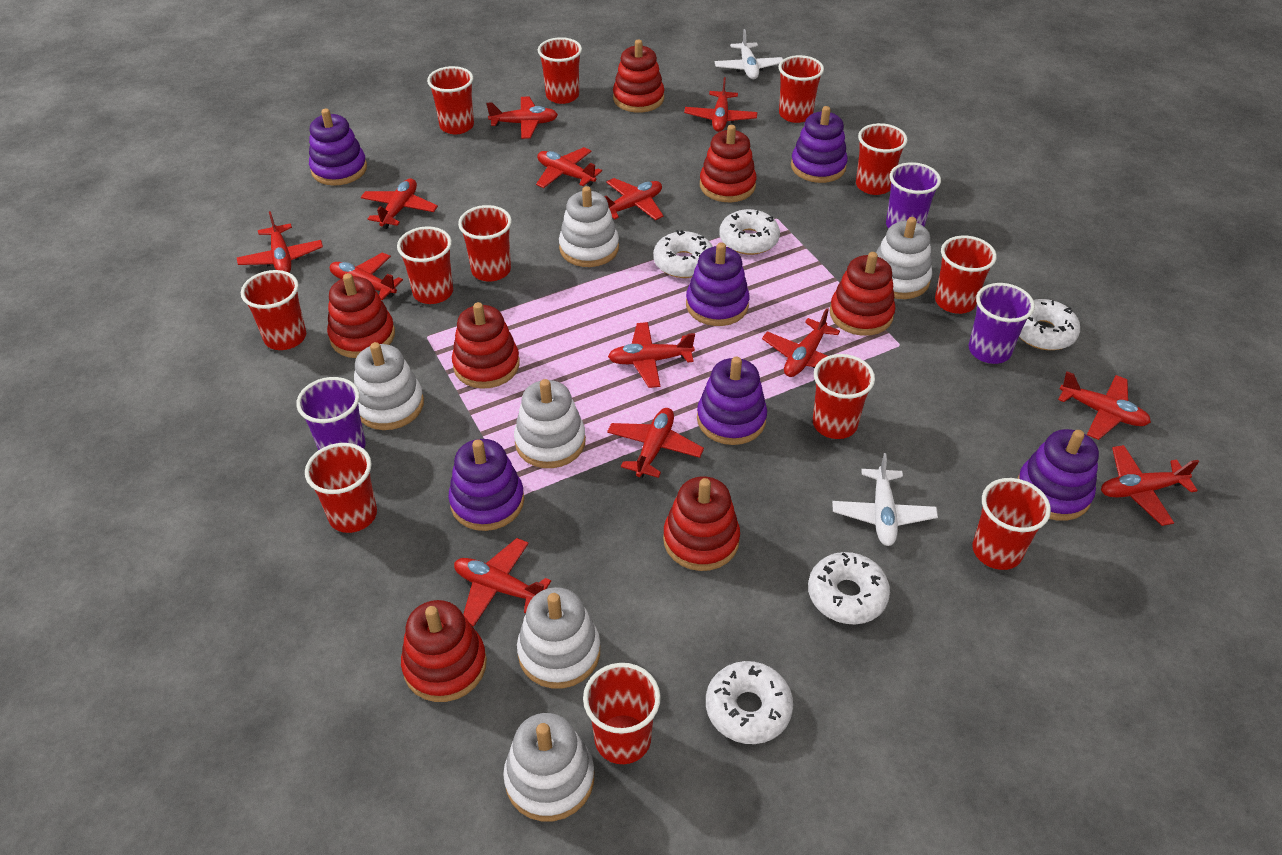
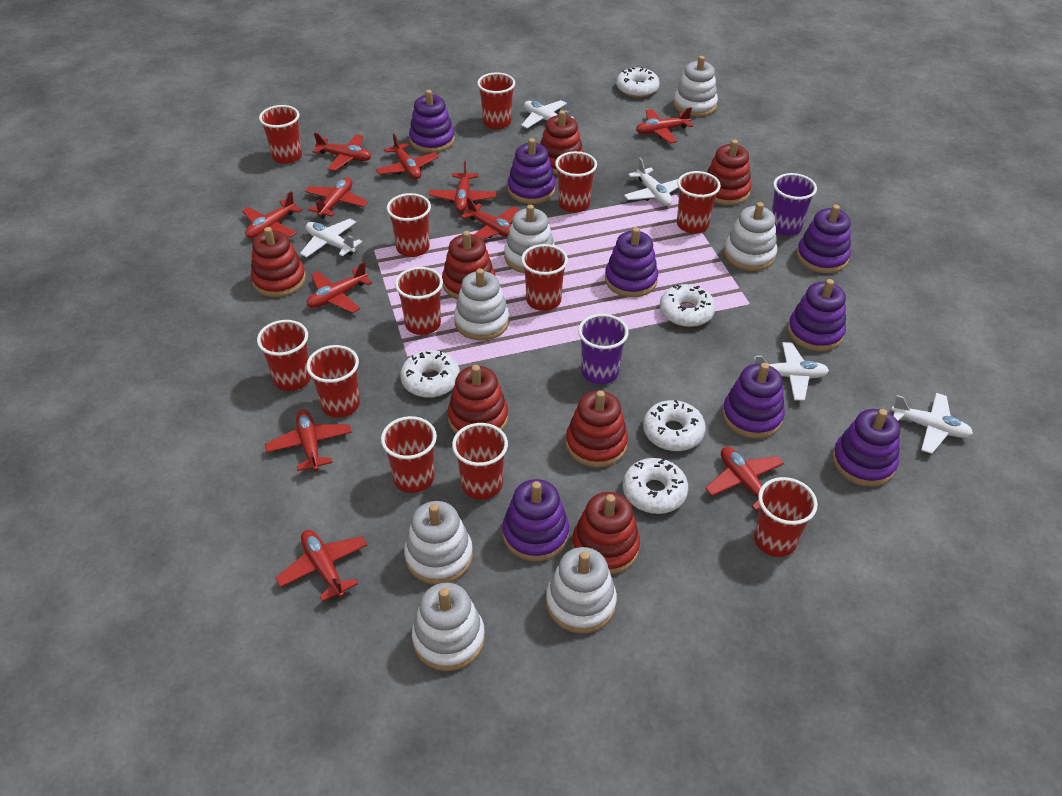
purple cup: [296,377,366,450] [886,162,941,229] [969,283,1035,364] = 3 -> [578,314,629,384] [772,173,817,236] = 2
purple stacking toy: [309,109,367,186] [449,439,524,531] [686,243,750,326] [697,357,767,445] [791,106,848,183] [1017,429,1099,521] = 6 -> [409,90,455,153] [502,479,569,561] [508,138,556,204] [605,227,658,297] [722,363,785,439] [788,279,846,351] [797,205,851,273] [832,409,900,487] = 8
red plane: [237,211,323,273] [330,253,403,300] [361,178,438,229] [454,538,551,626] [486,96,558,139] [536,147,602,188] [604,178,663,220] [607,408,704,478] [608,322,695,388] [684,77,758,132] [762,308,840,377] [1058,371,1151,440] [1101,445,1199,526] = 13 -> [242,191,302,238] [265,410,352,471] [275,530,367,602] [305,178,368,219] [307,262,372,313] [313,132,371,171] [376,133,439,179] [429,160,497,212] [461,197,519,240] [636,107,693,143] [705,447,784,511] = 11
white plane: [715,29,783,79] [832,453,938,546] = 2 -> [300,219,362,258] [521,100,574,128] [624,158,679,206] [754,342,829,401] [891,393,973,454] = 5
white stacking toy: [354,342,424,430] [503,713,594,821] [514,379,586,468] [517,587,600,689] [559,186,619,267] [876,217,932,299] = 6 -> [404,501,473,584] [412,583,485,671] [454,268,509,341] [504,204,555,273] [546,547,617,633] [673,56,718,117] [724,202,777,271] = 7

